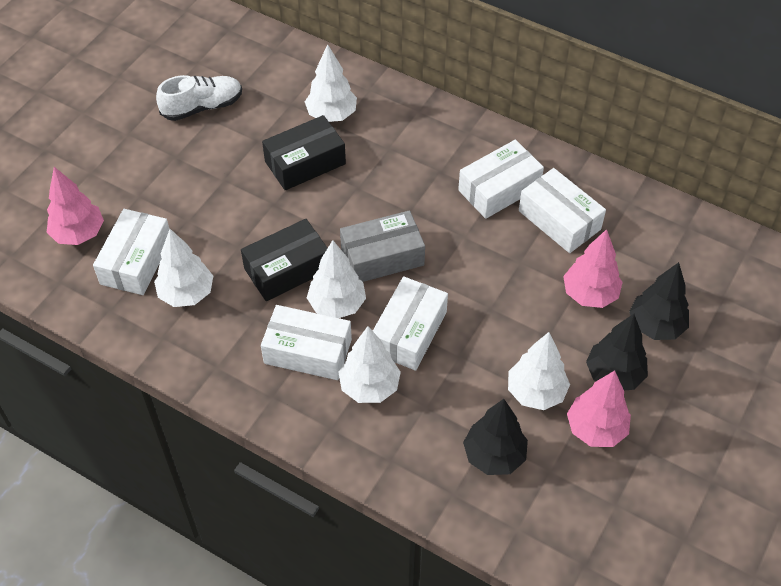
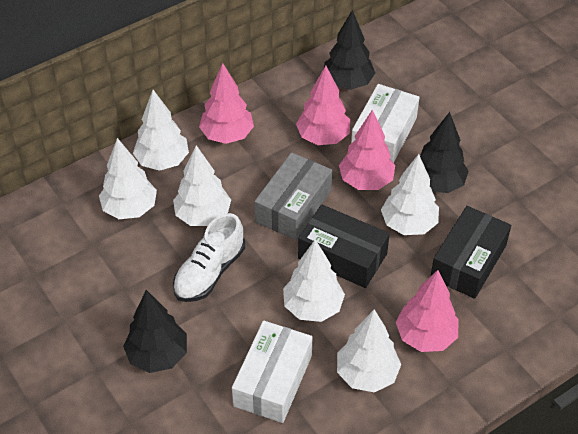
pink tree: [47,167,104,245] [563,229,623,308] [567,371,631,447] = 3 -> [199,63,254,144] [296,66,350,145] [339,110,395,190] [396,270,459,352] = 4
white box: [93,209,169,295] [261,305,352,380] [373,276,448,371] [458,140,544,219] [519,168,606,253] = 5 -> [232,320,313,423] [351,84,419,163] = 2
white tree: [154,229,213,307] [305,44,357,122] [307,240,366,318] [338,326,401,403] [508,332,570,410] = 5 -> [99,138,157,219] [133,90,189,171] [173,145,231,226] [283,240,345,322] [337,309,401,392] [381,154,439,235] = 6

